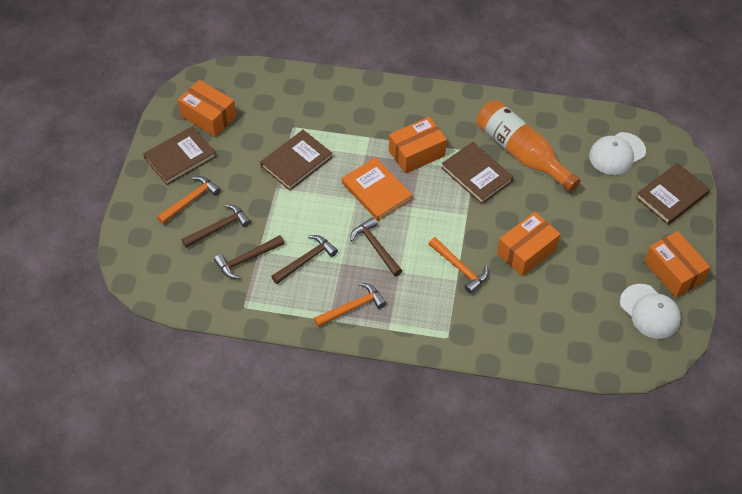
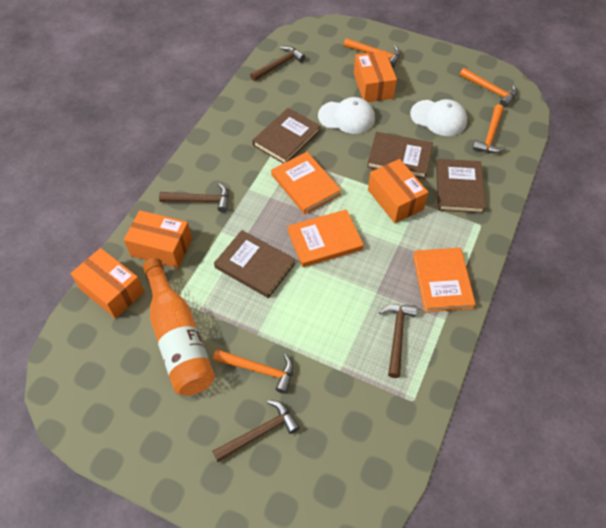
orange book: [342,157,412,221] = 1 -> [271,152,341,214] [287,209,364,267] [413,248,476,312] = 3
orange hammer: [157,176,221,224] [314,283,386,327] [429,237,488,294] = 3 -> [213,349,294,394] [344,38,400,68] [460,68,517,108] [473,104,506,153] = 4

